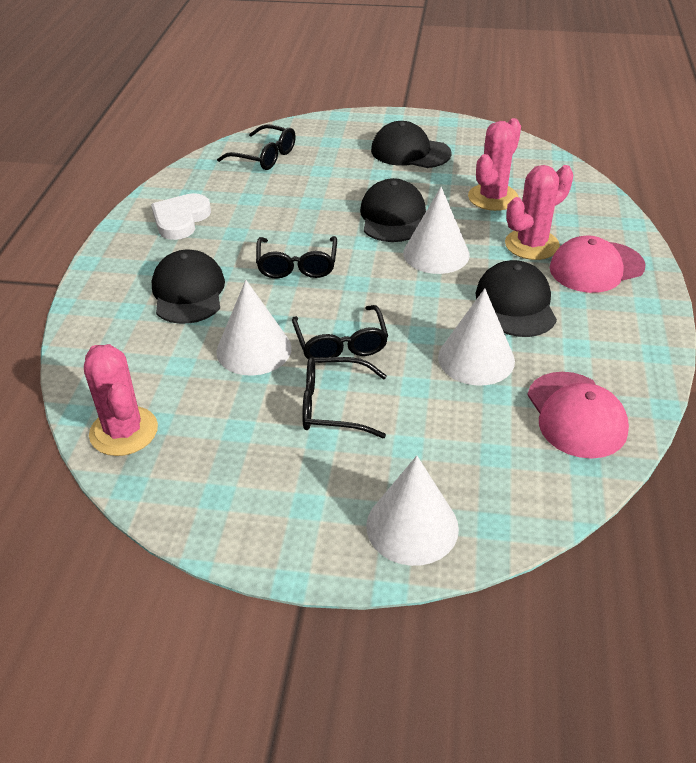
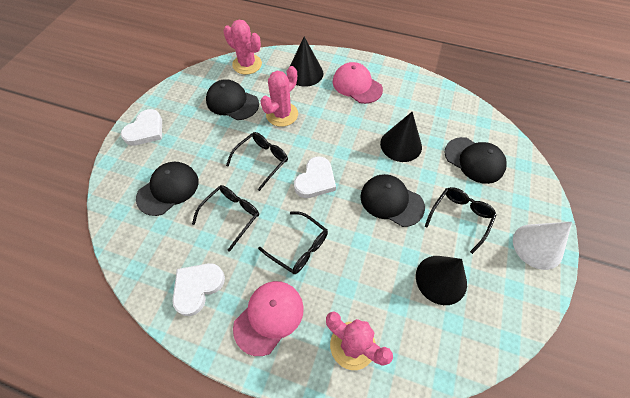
black cone: none = 0 -> [290,37,323,87] [380,112,422,162] [416,256,467,305] = 3
white cone: [216,280,292,375] [366,456,459,566] [403,187,470,274] [438,288,515,385] = 4 -> [513,222,572,270] = 1
white heart: [151,193,211,240] = 1 -> [121,109,162,146] [172,263,225,316] [294,157,336,198] = 3

